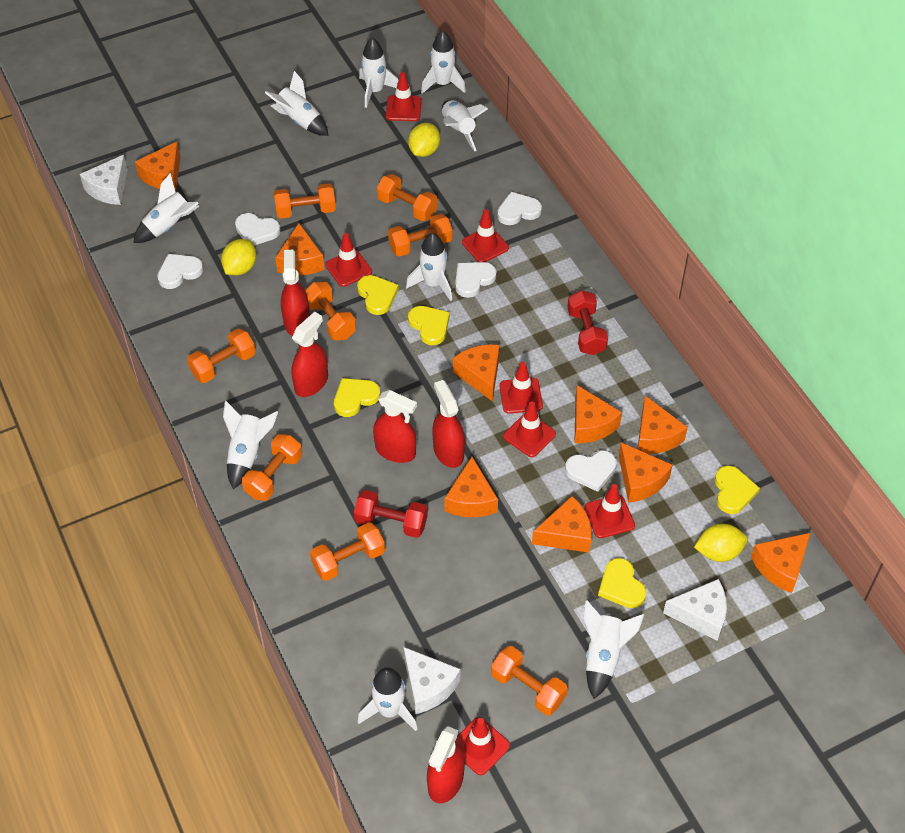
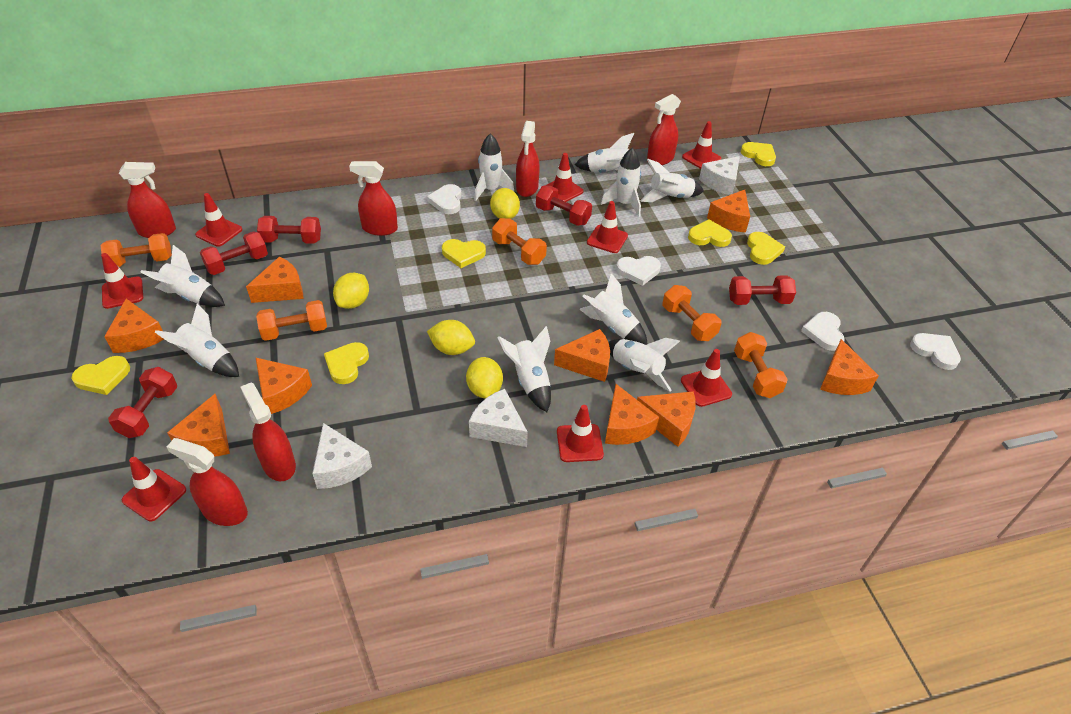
orange dumbbell: [187,329,256,383] [242,434,302,501] [274,184,336,219] [305,282,356,340] [310,522,385,581] [377,174,438,221] [388,214,452,257] [491,646,568,715] = 8 -> [100,233,172,267] [256,300,327,341] [492,218,547,265] [663,285,721,341] [734,332,788,398] = 5
red dumbbell: [354,490,428,538] [567,290,608,355] = 2 -> [108,367,177,438] [200,231,268,275] [257,216,321,244] [536,185,592,226] [729,275,796,305] = 5
red spray bottle: [281,249,310,336] [291,312,328,397] [373,390,417,463] [427,726,465,803] [433,380,465,468] = 5 -> [119,162,176,238] [167,438,248,526] [240,383,296,481] [349,161,398,236] [516,121,540,197] [647,94,681,165] = 6
red traffic cone: [325,233,372,287] [386,72,421,121] [455,717,510,775] [462,209,509,262] [499,362,543,414] [503,401,556,457] [584,484,635,538] = 7 -> [101,253,143,309] [122,457,186,521] [195,193,242,247] [547,153,583,202] [557,405,604,462] [587,201,628,253] [681,349,732,407] [682,121,721,169] = 8
white heart: [157,254,203,289] [235,213,280,245] [455,262,497,298] [497,192,542,225] [565,450,617,492] = 5 -> [427,184,461,214] [616,256,661,286] [801,312,845,351] [910,333,961,370] = 4
yellow heart: [334,378,380,417] [357,275,399,315] [408,306,450,345] [598,558,647,608] [715,465,760,514] = 5 -> [72,356,130,395] [324,342,369,384] [442,239,486,268] [688,219,732,247] [741,142,776,166] [747,232,785,265] = 6
yellow lemon: [221,239,256,275] [408,123,440,157] [694,524,748,562] = 3 -> [333,273,369,309] [427,320,475,355] [466,357,503,399] [490,188,520,219] = 4

